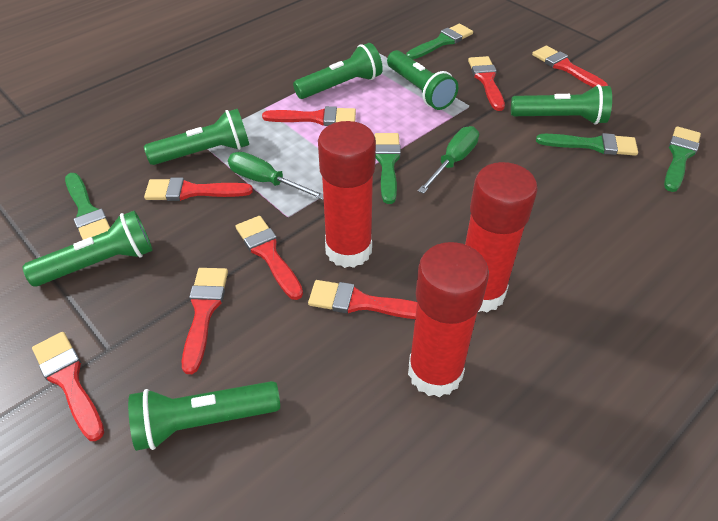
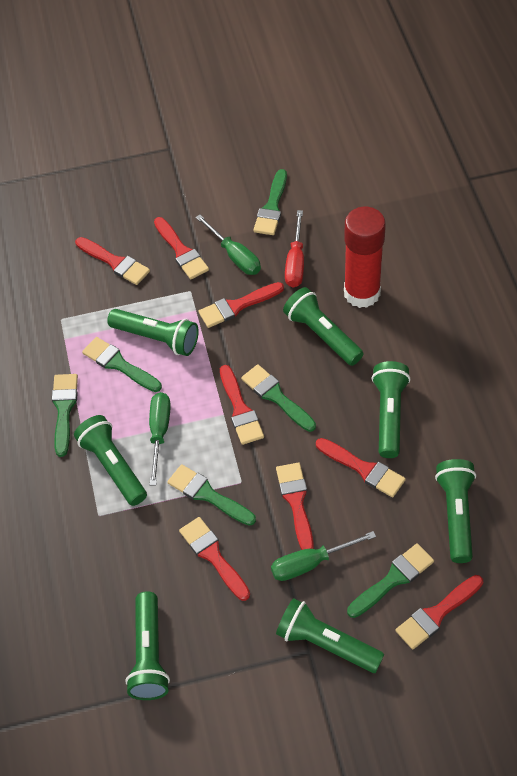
green brush: [65,173,110,240] [375,133,401,204] [406,24,473,59] [536,133,638,156] [664,126,701,192] = 5 -> [52,374,78,457] [82,337,162,392] [168,464,256,526] [241,364,316,432] [253,169,287,235] [347,543,434,618] = 6
green flashlight: [23,210,153,287] [128,381,280,451] [144,109,249,165] [293,43,383,99] [387,50,458,110] [511,85,612,125] = 6 -> [74,415,147,506] [107,309,199,356] [125,591,170,700] [276,598,384,673] [283,287,363,366] [372,361,411,458] [435,459,476,563] = 7
green screwdriver: [228,152,323,200] [418,126,479,194] = 2 -> [149,392,171,486] [196,215,261,275] [271,531,376,581] = 3
red glue stick: [318,121,376,268] [408,242,489,397] [465,162,538,313] = 3 -> [344,207,386,308] = 1
red screwdriver: none = 0 -> [285,210,304,287] = 1

